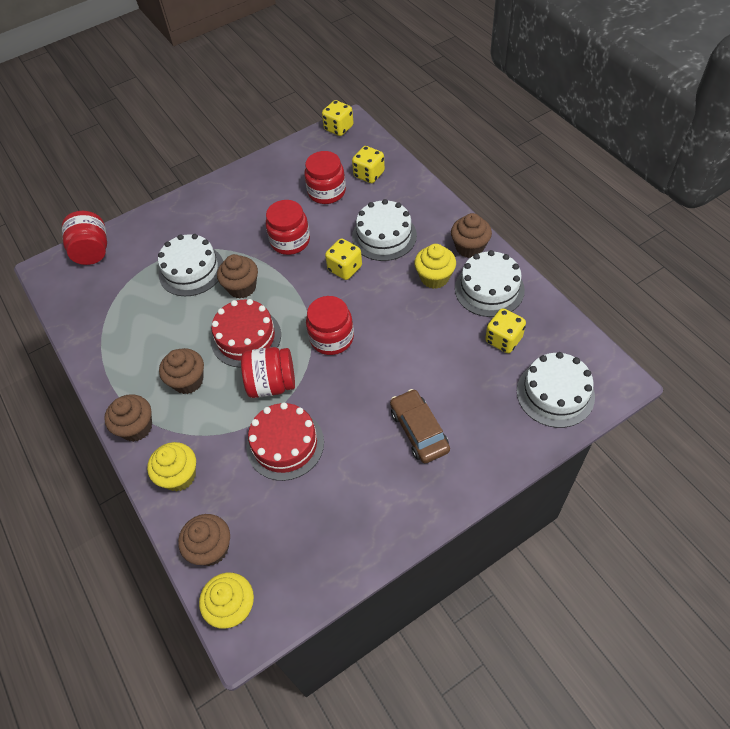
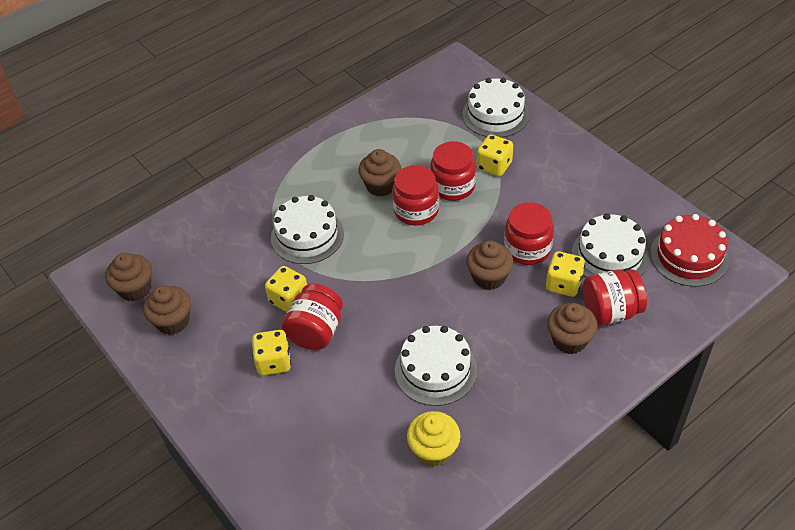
brown car: [390,389,450,463] = 1 -> none = 0
red cake: [211,299,281,368] [247,403,324,481] = 2 -> [650,214,729,287] = 1
yellow cupcake: [147,442,196,491] [199,573,254,629] [414,244,456,289] = 3 -> [407,411,461,466] = 1

